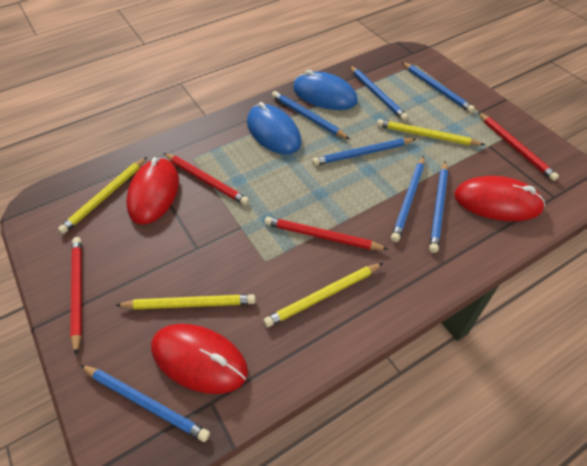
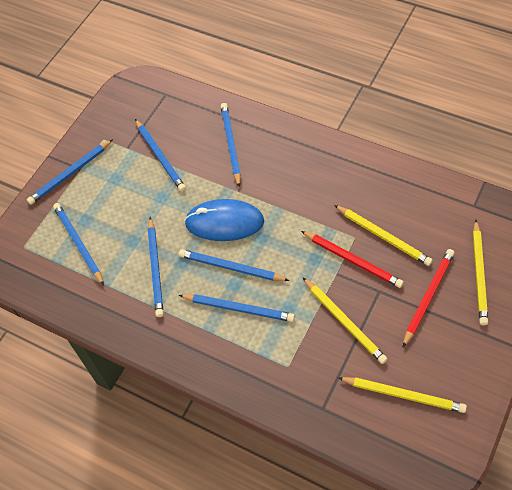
blue mouse: [247,102,301,154] [293,70,358,110] = 2 -> [184,199,264,241] = 1
red mouse: [126,157,179,225] [151,324,248,394] [454,176,545,221] = 3 -> none = 0
red pencil: [70,237,82,355] [164,153,249,205] [265,217,389,250] [478,112,559,181] = 4 -> [301,231,404,288] [403,249,454,347] = 2

